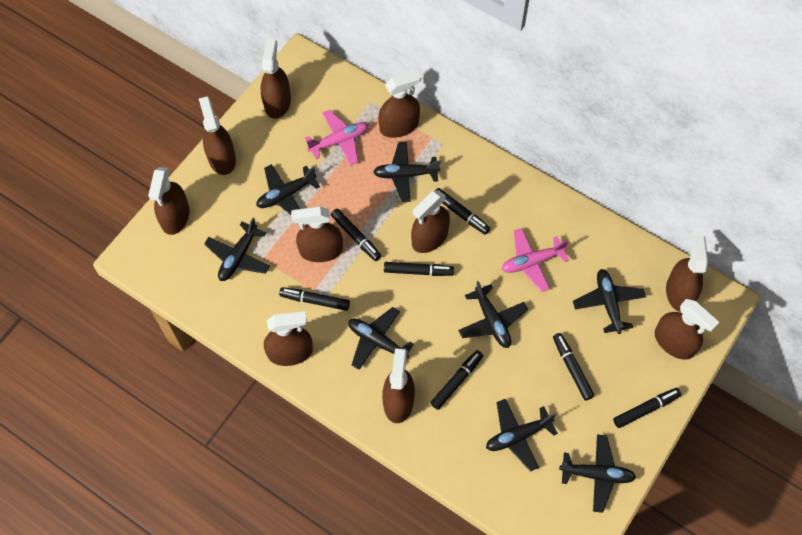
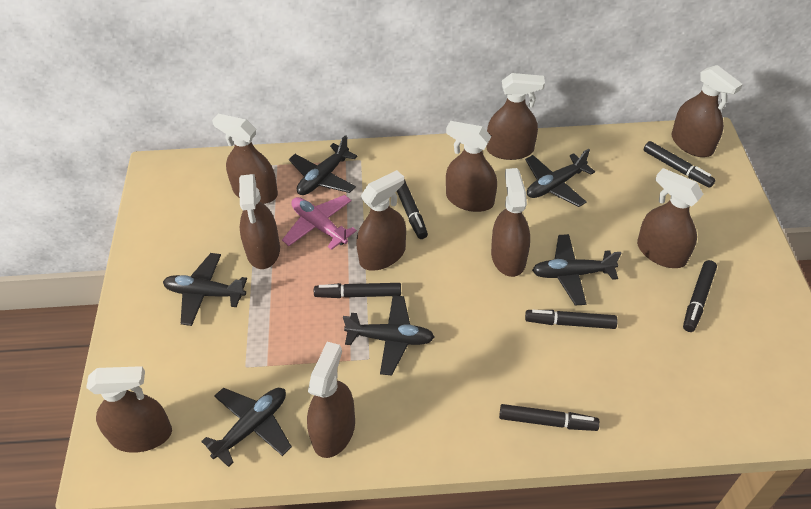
black marker: [279,287,350,311] [331,209,381,261] [384,262,454,276] [430,350,483,410] [435,188,490,235] [553,333,594,401] [613,388,681,428] = 7 -> [314,283,401,298] [397,179,428,239] [499,404,600,431] [525,310,618,329] [644,141,716,188] [683,260,717,332] = 6
black plane: [204,218,270,281] [256,164,320,215] [348,307,414,370] [373,141,441,202] [458,281,528,348] [486,399,558,472] [559,434,636,513] [573,269,646,334] = 8 -> [163,253,247,326] [201,388,292,467] [289,135,358,195] [343,295,434,376] [525,149,595,207] [532,234,622,306] = 6
pink plane: [305,110,368,165] [502,228,569,292] = 2 -> [282,195,357,250] = 1

